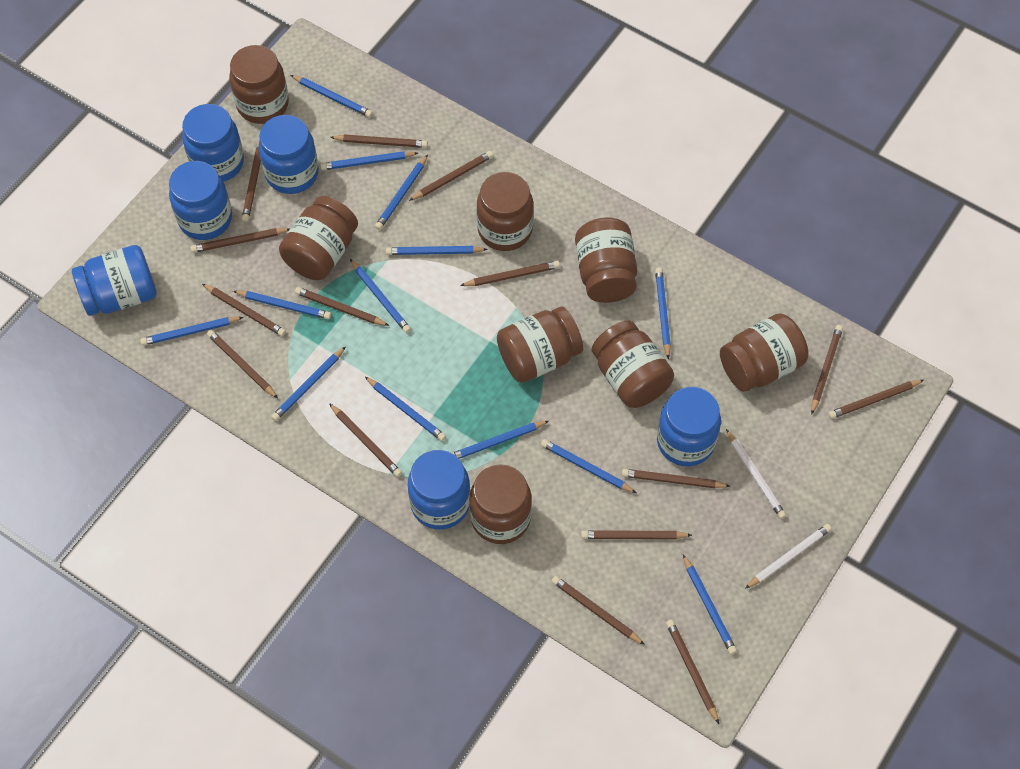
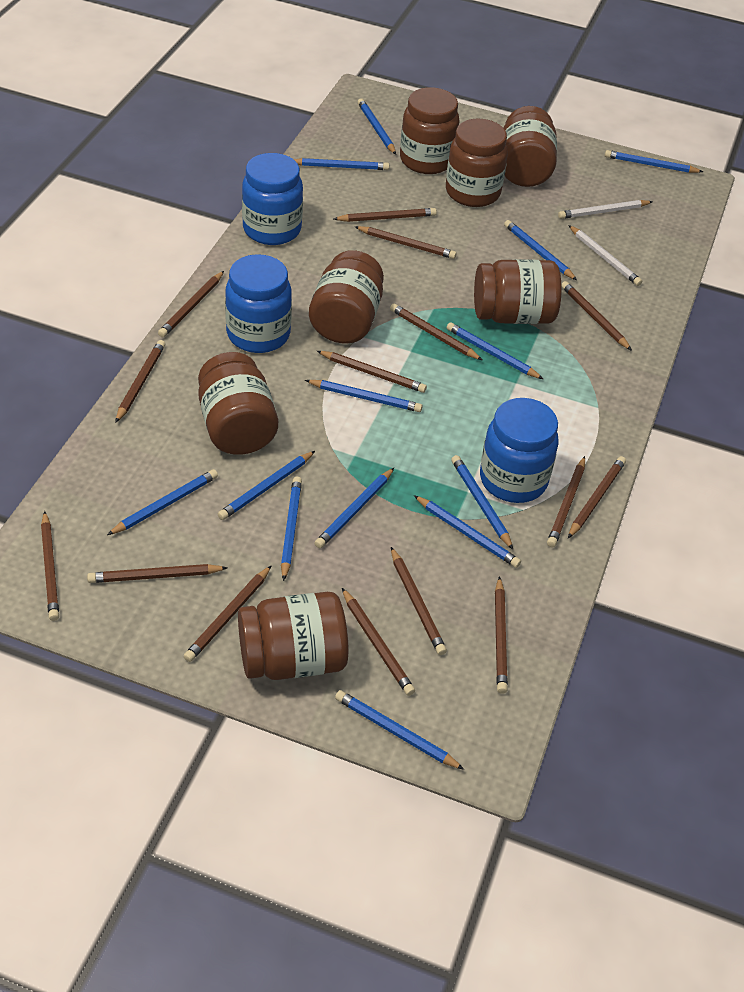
blue jar: [72,245,157,316] [169,161,232,240] [182,104,244,182] [258,115,319,194] [408,450,470,530] [657,387,721,466] = 6 -> [225,254,292,353] [242,153,303,245] [480,398,558,503] = 3
brown jar: [229,45,289,124] [279,196,358,280] [469,464,532,544] [477,172,534,251] [497,307,583,383] [575,218,637,303] [592,320,674,408] [720,313,808,392] = 8 -> [198,352,278,455] [238,592,349,680] [309,250,384,344] [400,87,460,174] [446,119,508,207] [474,259,562,324] [504,106,557,187] = 7

